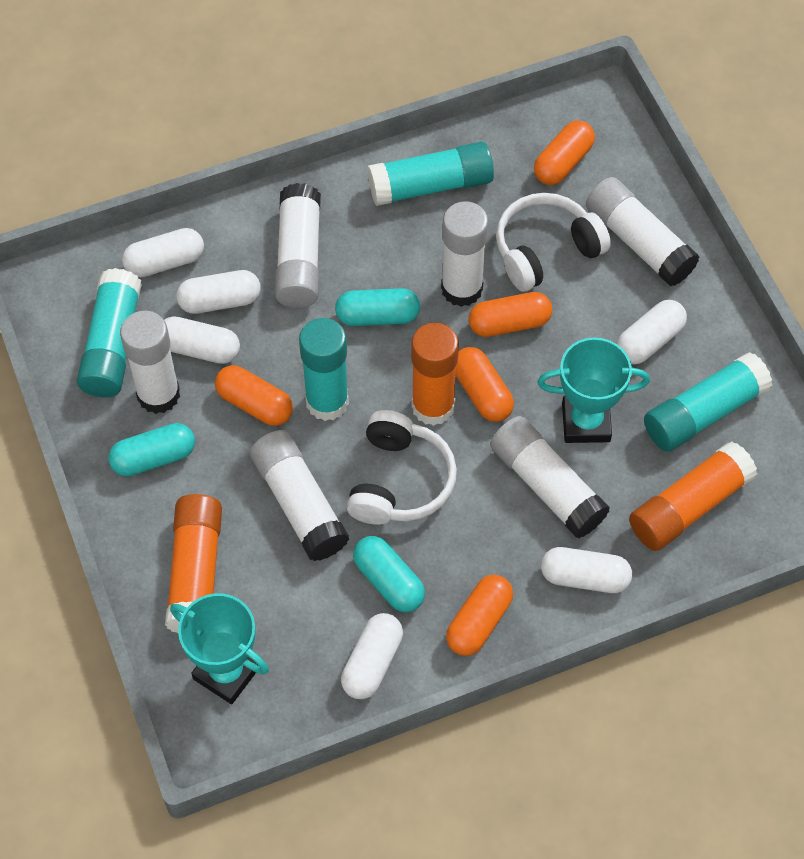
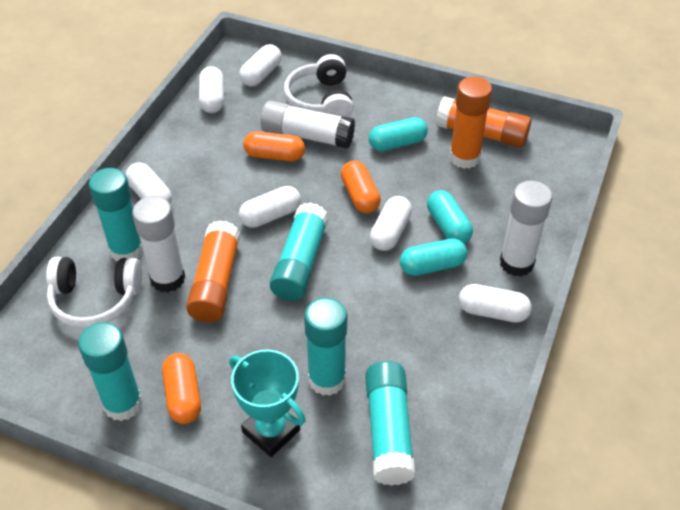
orange capsule: [215,365,293,426] [446,575,513,656] [455,347,514,422] [469,292,552,337] [534,120,595,185] = 5 -> [162,353,201,424] [243,131,305,161] [341,160,381,213] = 3
turquoise glue stick: [77,268,142,397] [299,318,349,421] [367,142,494,206] [644,352,772,452] = 4 -> [78,322,143,421] [89,168,143,261] [270,203,329,301] [304,297,347,396] [365,361,415,486] = 5
turquoise trophy: [170,593,269,704] [537,338,650,443] = 2 -> [229,350,306,457] = 1
white glue stick: [120,311,180,414] [250,430,349,561] [275,183,321,308] [441,201,488,307] [490,416,610,539] [586,177,700,287] = 6 -> [132,196,185,293] [260,101,355,148] [500,181,552,277] = 3

